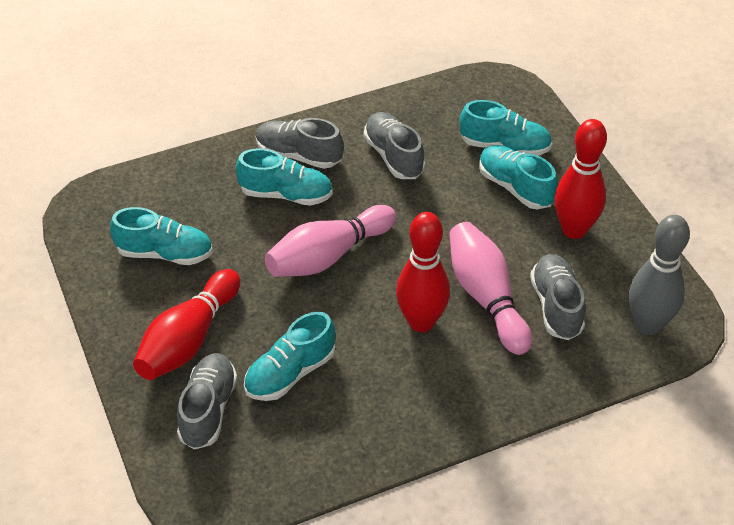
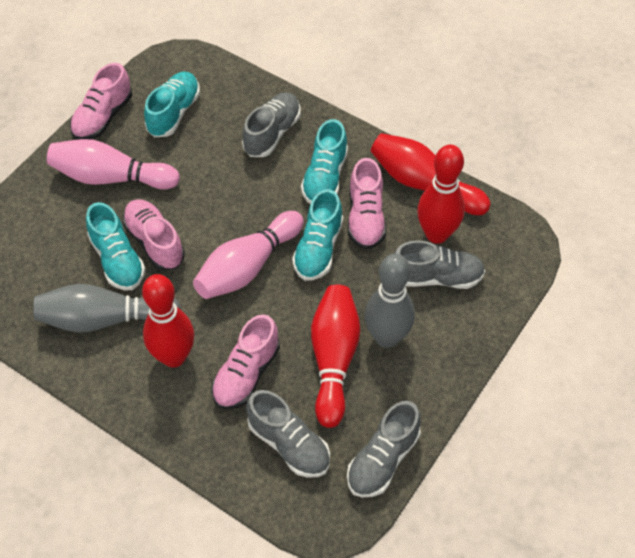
grey bowling pin: [629,215,690,335] = 1 -> [33,284,181,333] [365,254,415,348] = 2
pink shoe: none = 0 -> [70,63,132,140] [122,199,185,271] [211,314,280,409] [348,158,386,250] = 4
red bowling pin: [133,269,240,380] [396,212,450,332] [554,119,607,239] = 3 -> [142,274,194,368] [311,285,360,428] [371,133,491,215] [417,144,465,244] = 4
turquoise shoe: [110,207,213,265] [236,148,333,206] [244,312,335,401] [459,100,552,156] [479,145,558,209] = 5 -> [86,202,146,291] [144,72,200,137] [292,189,343,281] [301,119,348,204] = 4

